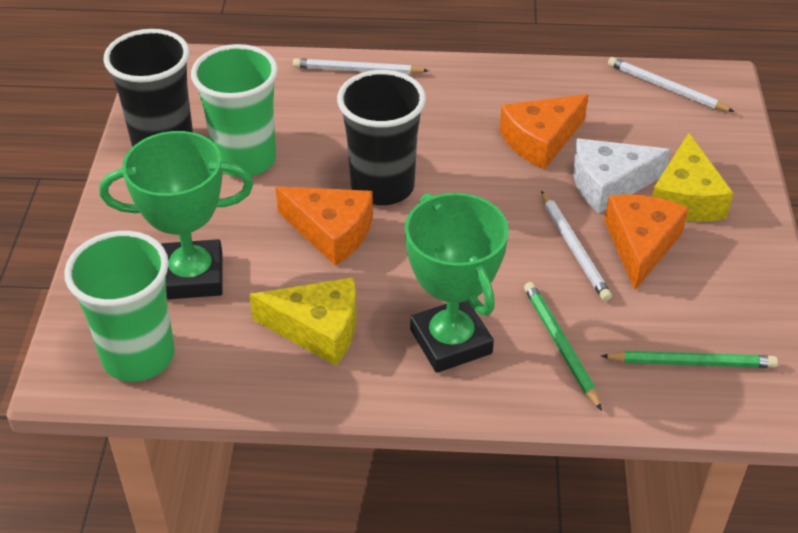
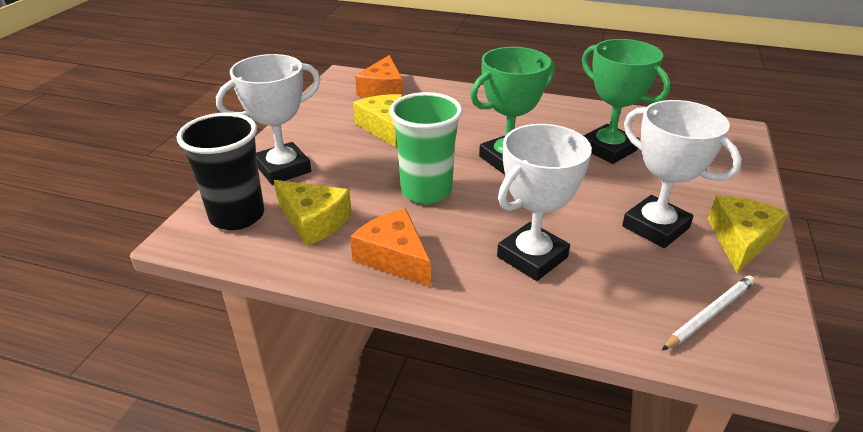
black cup: [103,29,193,147] [337,70,426,205] = 2 -> [177,113,264,230] = 1
green cup: [64,231,175,382] [191,44,278,177] = 2 -> [389,92,463,204] = 1
green pencil: [524,282,602,411] [601,351,778,368] = 2 -> none = 0
orange cheese: [276,186,373,266] [499,94,588,170] [605,194,688,290] = 3 -> [350,209,431,287] [355,55,403,98] = 2
white cheese: [573,138,671,213] = 1 -> none = 0
white pencil: [293,58,429,74] [541,191,612,301] [608,57,734,112] = 3 -> [662,275,755,350] = 1
white trophy: none = 0 -> [216,54,321,185] [497,124,592,281] [622,100,742,248] = 3
yellow cheese: [249,277,356,365] [652,133,733,222] = 2 -> [274,180,352,246] [353,94,403,147] [708,195,788,273] = 3

